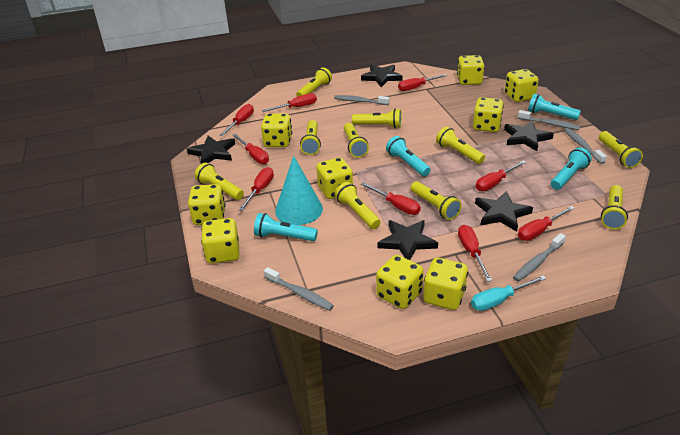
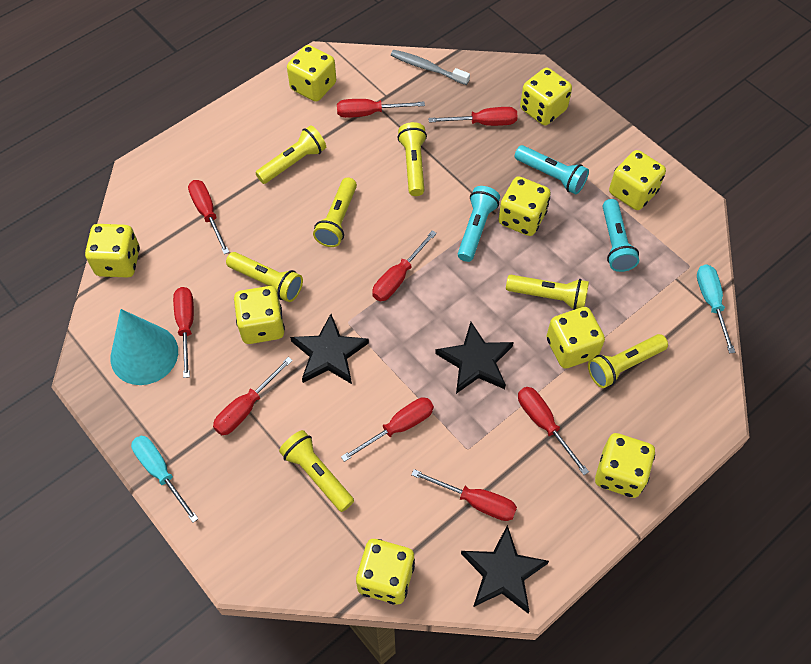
black star: [187,136,235,164] [361,65,402,87] [378,220,438,260] [475,191,533,232] [504,120,554,151] = 5 -> [290,314,369,384] [435,322,514,394] [461,525,549,613] = 3
grey toothbrush: [264,267,334,311] [334,95,390,105] [513,233,566,282] [518,110,581,130] [564,128,607,164] = 5 -> [391,50,470,85] = 1
turquoise flashlight: [254,213,318,241] [386,136,431,176] [528,94,581,120] [551,148,592,190] = 4 -> [458,186,500,262] [515,145,589,194] [602,199,639,272] = 3
turquoise screwdriver: [471,275,546,311] = 1 -> [131,436,199,523] [697,264,735,353] = 2
yellow flashlight: [195,163,244,200] [296,67,332,97] [300,120,321,155] [335,182,381,229] [344,123,369,157] [352,109,402,128] [410,181,462,220] [436,127,485,164] [599,131,643,168] [601,185,628,230] = 10 -> [226,252,303,302] [255,125,326,184] [279,430,354,512] [313,177,357,247] [397,122,427,196] [506,275,589,310] [588,334,668,388] = 7

